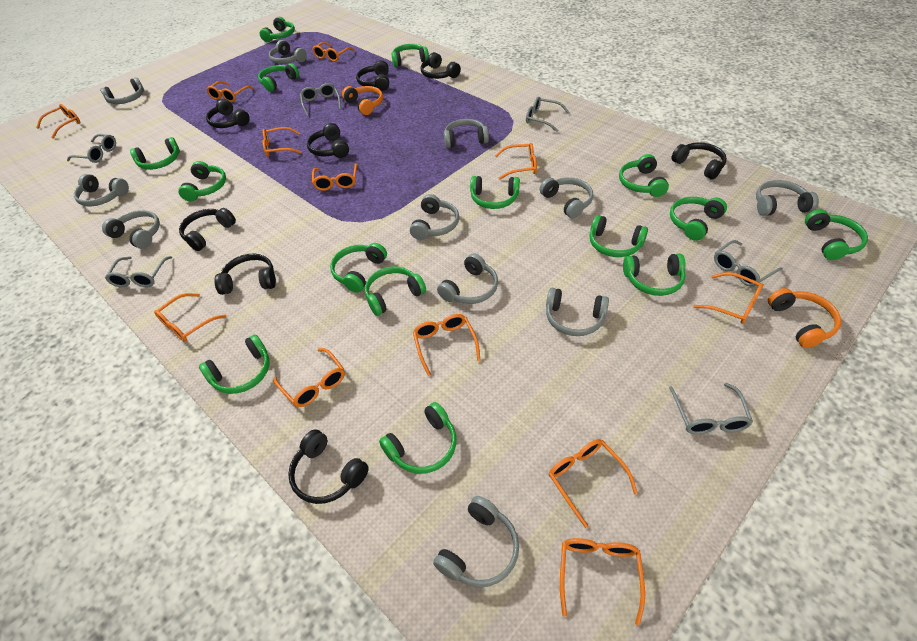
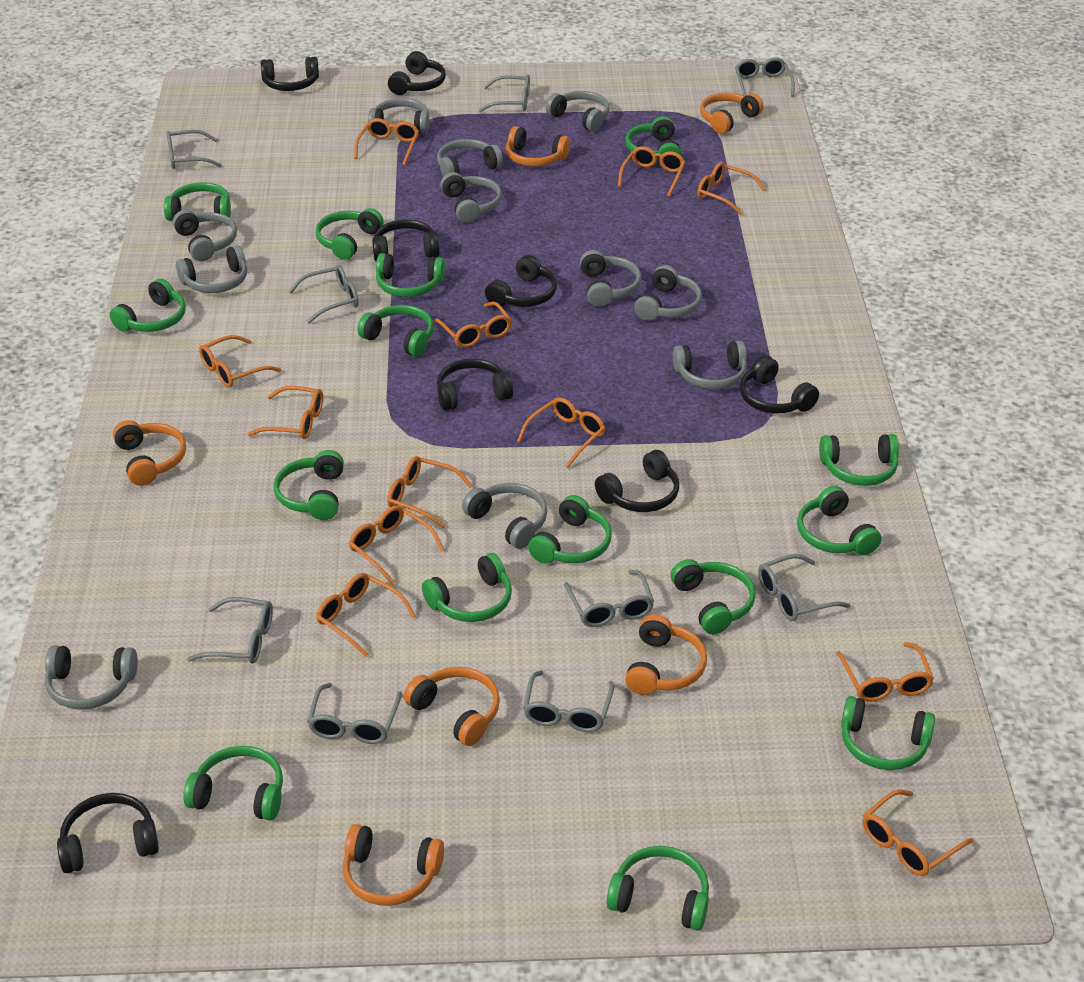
grey glasses: [67,134,116,163] [105,256,172,287] [300,83,341,116] [526,97,570,132] [669,383,753,434] [714,240,783,287] = 6 -> [166,130,222,169] [187,597,273,664] [288,265,359,324] [307,683,402,744] [479,75,530,112] [523,670,614,732] [564,570,654,627] [735,57,795,97] [758,554,851,621] = 9
orange headphones: [342,86,383,115] [768,288,841,348] = 2 -> [113,420,186,486] [343,824,444,906] [404,667,500,746] [506,126,570,167] [625,614,707,695] [700,93,763,134] = 6

